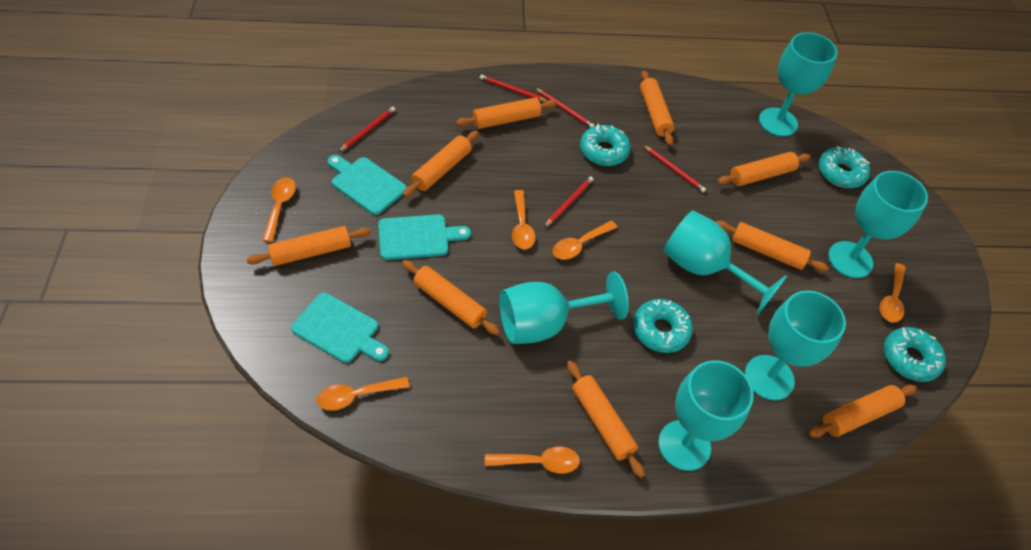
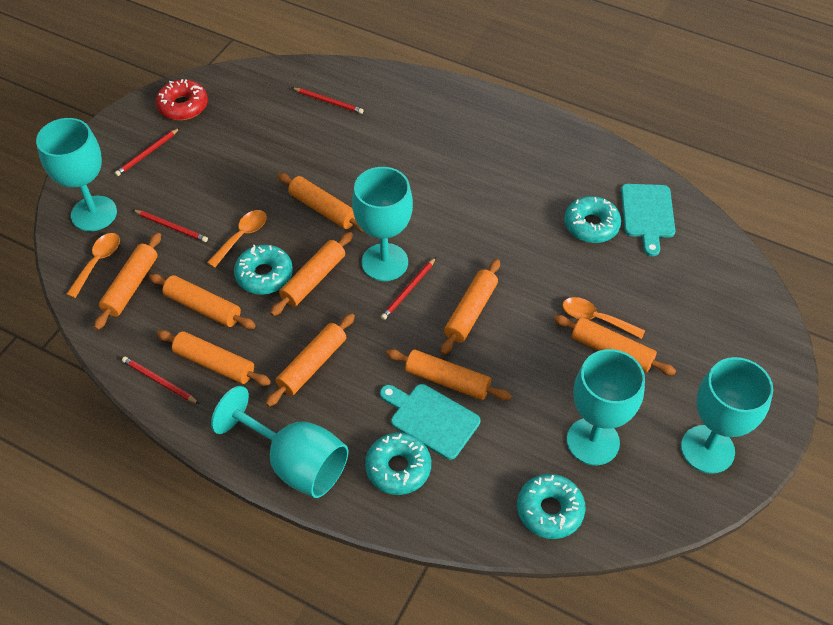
orange spoon: [262,177,296,242] [316,377,409,411] [485,446,580,474] [512,190,535,249] [553,221,617,260] [880,263,906,323] = 6 -> [66,233,120,298] [207,210,267,268] [562,297,645,339] = 3
red donut: none = 0 -> [156,79,208,120] = 1
turquoise cutting board: [291,293,389,363] [327,155,406,215] [378,214,471,260] = 3 -> [380,384,480,460] [621,184,675,256] = 2
turquoise goblet: [499,272,629,344] [658,360,754,471] [663,211,787,315] [745,291,846,401] [759,32,838,137] [828,171,928,278] = 6 -> [36,118,117,231] [211,386,348,498] [352,167,413,281] [567,349,645,465] [681,357,773,474] = 5

